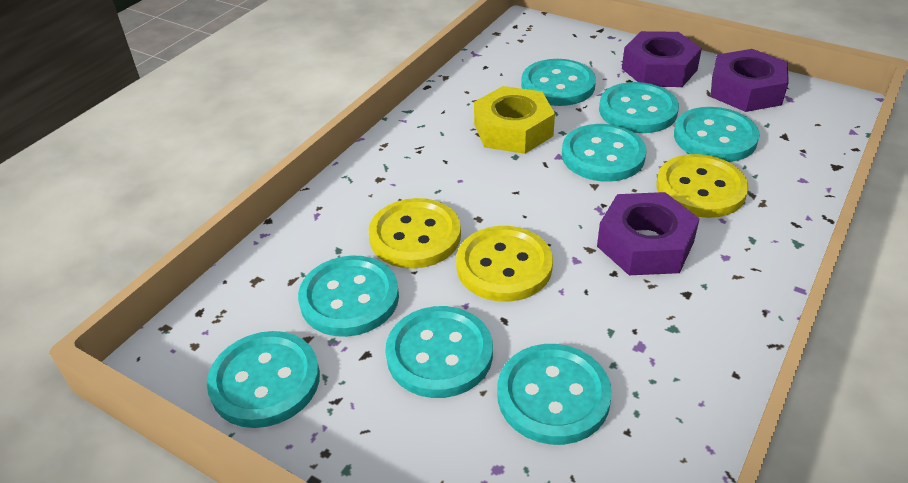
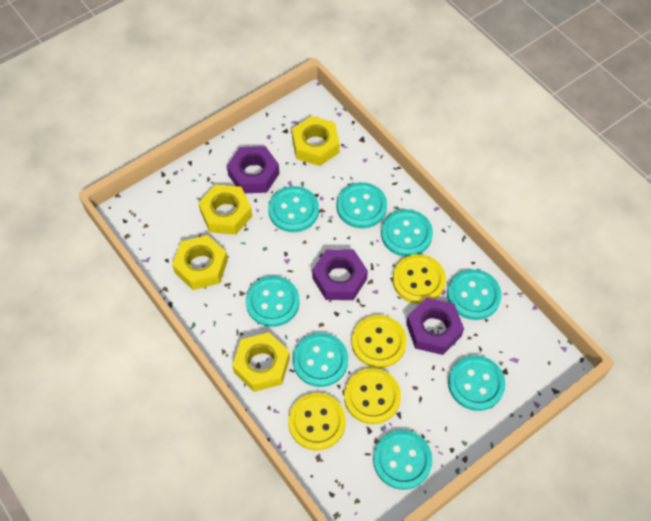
yellow button: [369,198,461,269] [456,226,553,302] [657,154,749,218] = 3 -> [288,393,346,450] [344,368,401,424] [352,315,407,368] [392,254,446,304] = 4
yellow nut: [474,86,555,154] = 1 -> [172,235,228,290] [198,185,252,235] [232,332,290,392] [292,116,340,166] = 4

